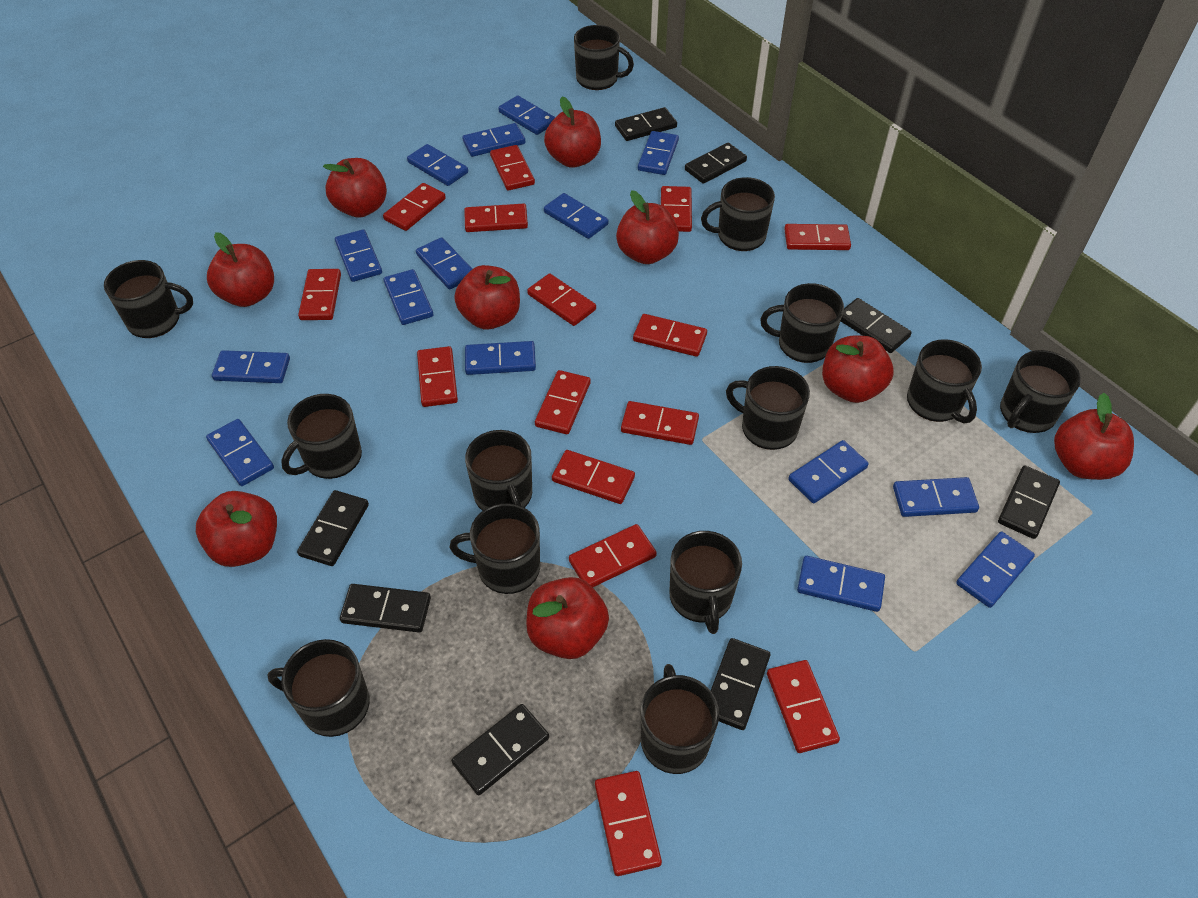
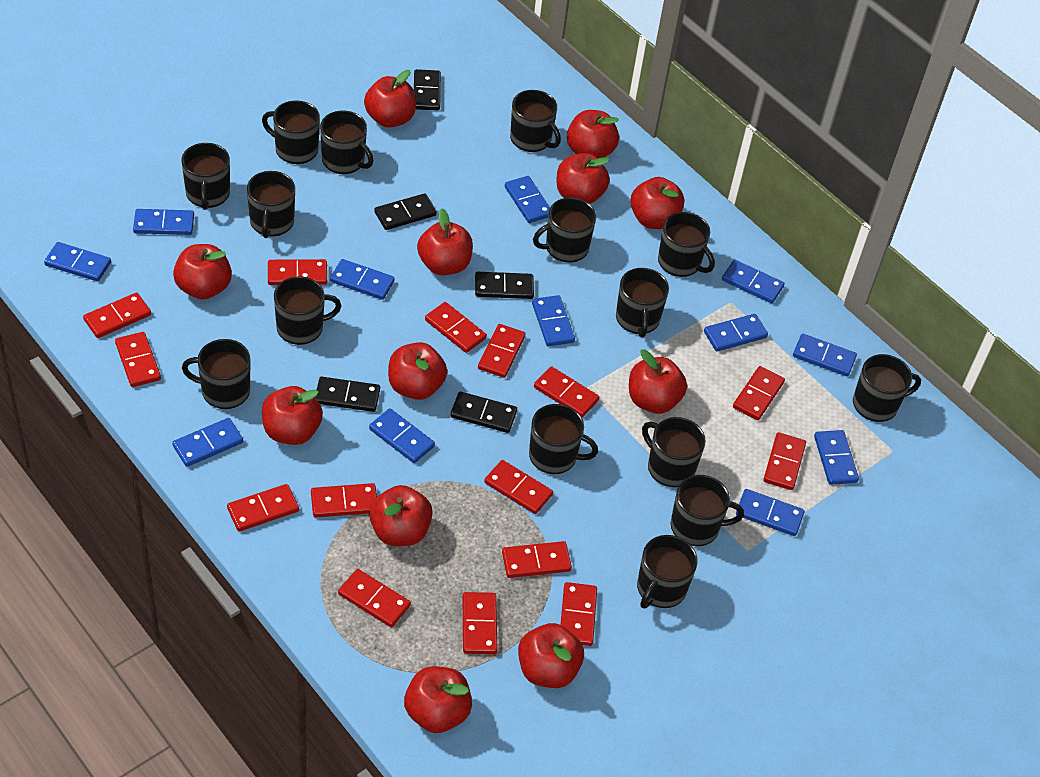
black domino: [297,490,369,566] [340,584,431,633] [452,704,549,795] [615,107,677,141] [685,143,747,184] [711,638,770,730] [841,298,912,353] [998,465,1060,539] = 8 -> [315,377,380,412] [375,193,437,230] [414,69,441,111] [450,391,517,433] [475,272,534,299] = 5
black mug: [104,260,193,338] [267,639,369,737] [281,394,362,479] [449,503,540,594] [465,430,532,511] [574,25,634,90] [640,664,719,774] [669,531,742,634] [701,177,775,251] [726,366,810,450] [760,283,844,363] [907,339,982,423] [1000,350,1081,433] = 13 -> [181,143,230,210] [182,339,250,409] [247,171,295,238] [262,101,320,164] [274,276,341,345] [320,111,374,174] [510,90,561,152] [529,404,598,474] [533,198,596,263] [616,268,669,337] [637,535,698,608] [642,417,706,487] [658,212,715,277] [671,475,744,546] [853,354,921,422] = 15
blue domino: [206,419,274,486] [212,350,290,383] [335,229,382,282] [384,269,433,325] [407,144,468,186] [416,237,472,290] [462,123,525,157] [465,341,536,375] [498,96,555,135] [544,193,609,239] [638,131,679,175] [788,440,869,503] [797,556,885,612] [893,477,979,517] [956,531,1035,608] = 15 -> [44,242,111,281] [133,209,194,235] [172,418,243,467] [330,259,395,300] [369,408,435,463] [505,176,550,223] [532,295,575,346] [704,314,768,352] [722,260,785,303] [736,489,805,536] [793,334,857,376] [814,430,859,485] = 12
red apple: [196,491,277,567] [207,232,274,307] [323,158,387,218] [454,265,520,329] [526,577,609,659] [544,97,601,168] [616,190,679,264] [822,336,894,403] [1054,393,1134,480] = 9 -> [173,244,232,299] [262,386,323,445] [364,70,416,128] [369,485,433,546] [388,342,447,400] [404,666,472,733] [417,209,473,275] [518,623,584,688] [556,153,610,204] [567,110,619,158] [629,349,687,414] [630,177,684,229] = 12

